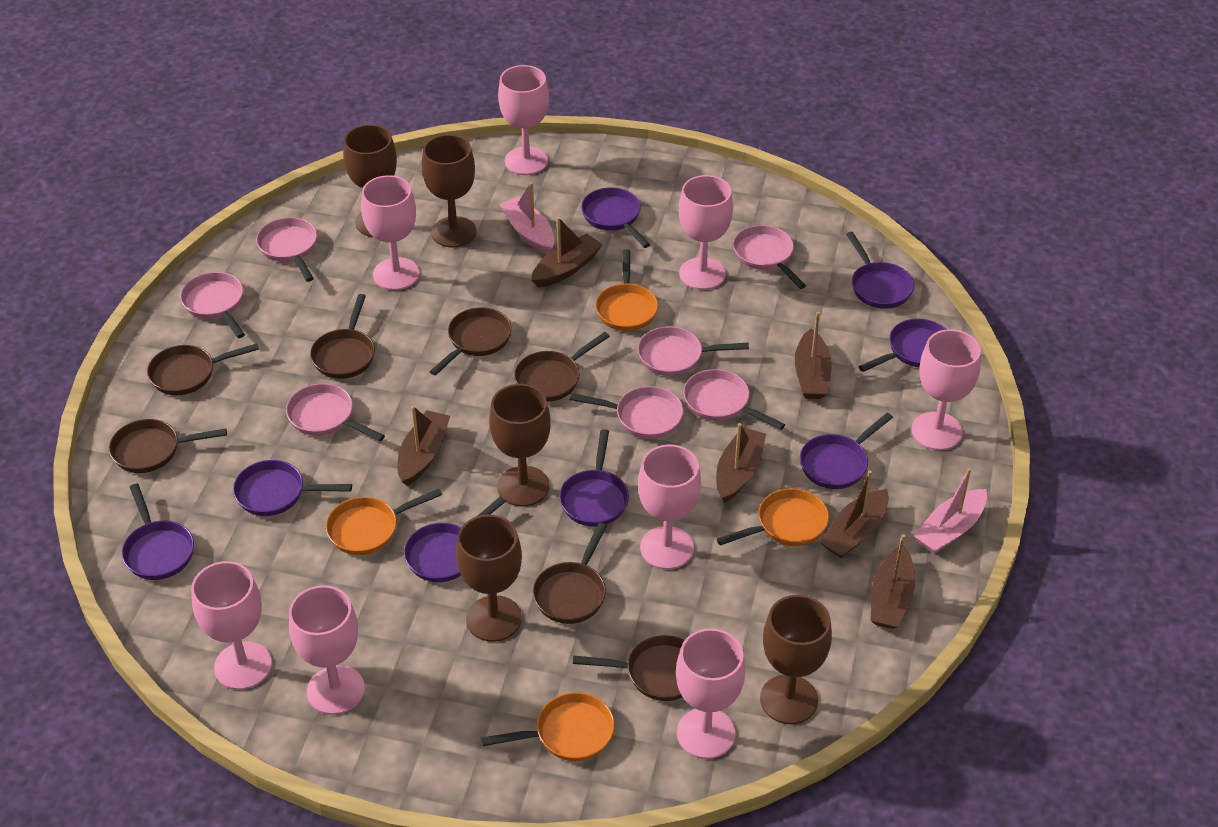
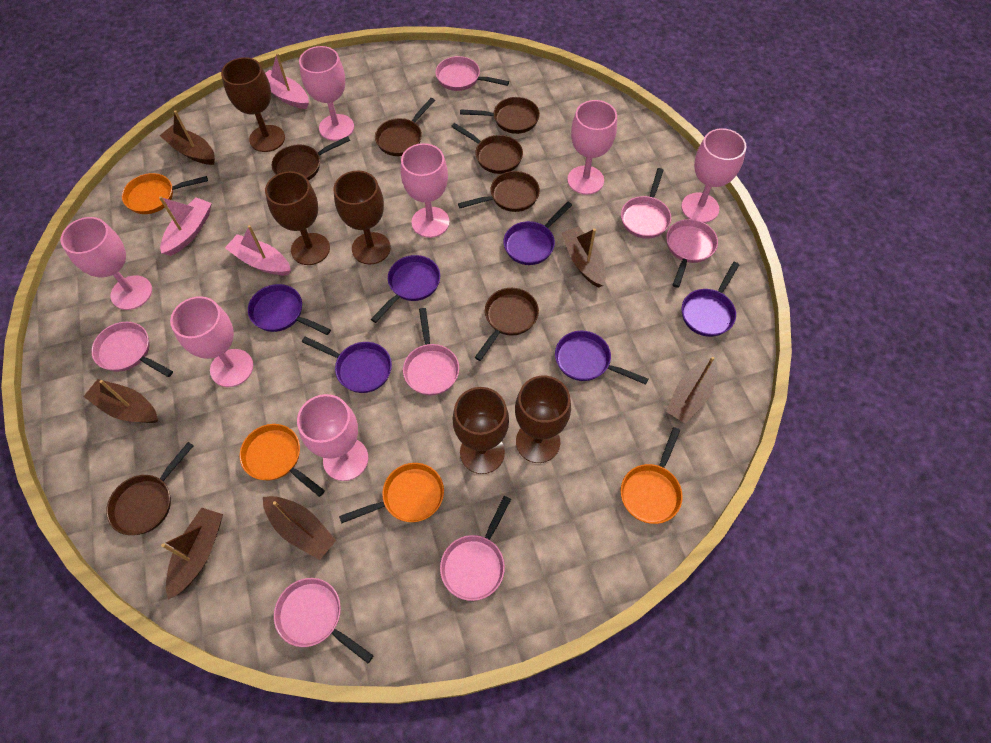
pink boat: [500,182,554,254] [914,468,987,554] = 2 -> [159,196,212,256] [225,225,291,276] [265,53,309,109] = 3
pink goblet: [191,561,272,690] [289,585,365,715] [361,175,420,290] [498,65,549,175] [638,445,701,570] [676,628,745,759] [679,175,733,290] [912,329,981,450] = 8 -> [60,217,152,310] [170,296,253,387] [297,394,368,481] [299,46,354,141] [401,143,450,238] [567,100,617,195] [681,128,747,223] = 7
purple pan: [122,484,194,580] [233,460,352,516] [404,497,506,582] [559,429,629,527] [581,187,650,248] [800,413,893,489] [846,232,914,309] [859,319,946,372] = 8 -> [248,284,331,335] [302,336,392,393] [371,255,440,323] [503,202,572,265] [555,331,648,385] [682,262,739,337] = 6

